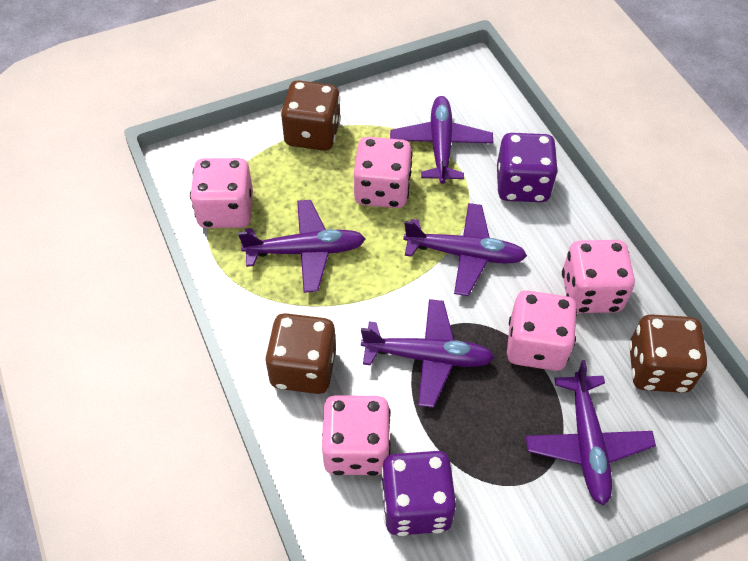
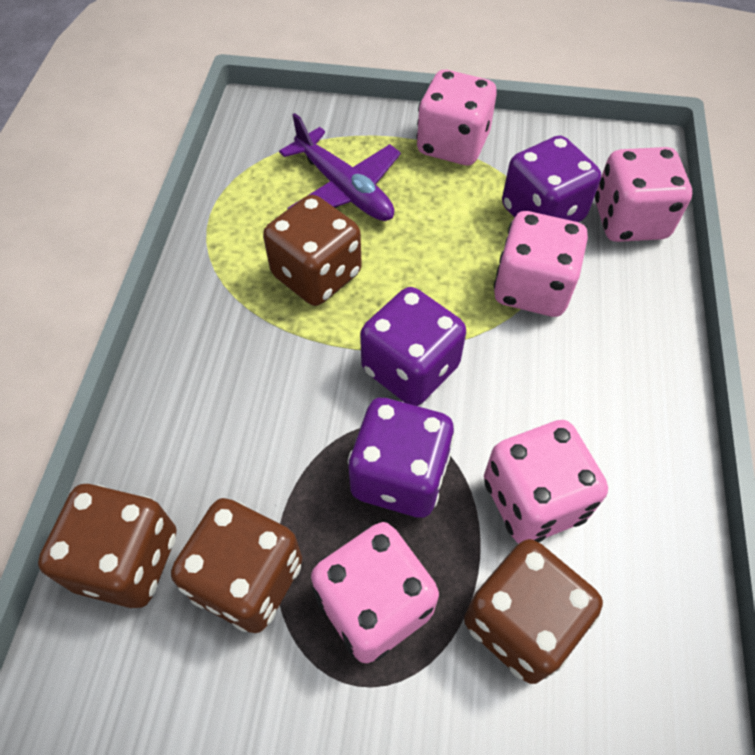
brown dice: [265,313,336,394] [281,80,341,151] [629,314,707,393] = 3 -> [38,484,176,608] [171,498,302,633] [263,195,362,306] [464,539,603,684] = 4
purple dice: [381,451,456,536] [497,133,558,202] = 2 -> [348,398,455,518] [360,287,466,406] [502,136,601,222] = 3
purple plane: [238,200,365,293] [361,299,495,408] [390,96,493,184] [403,203,527,296] [525,360,656,506] = 5 -> [279,113,401,221] = 1

